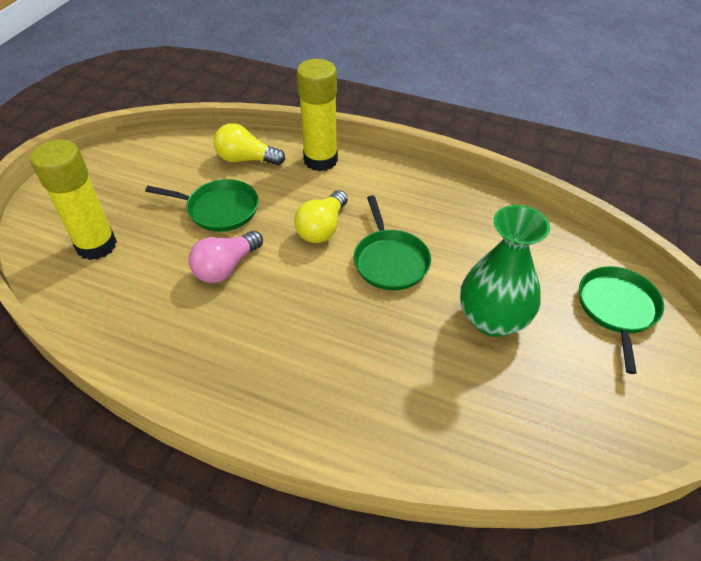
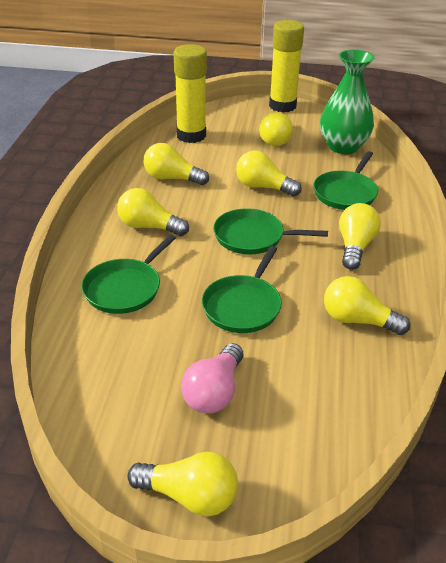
green pan: [145,179,258,232] [354,195,431,290] [579,266,664,374] = 3 -> [81,235,176,314] [202,246,282,333] [213,208,328,254] [313,151,378,210] = 4
yellow light bulb: [213,123,285,165] [294,190,348,243] = 2 -> [117,188,189,236] [127,452,238,516] [144,143,209,185] [236,150,302,197] [259,112,293,146] [324,276,410,335] [339,203,381,270] = 7

